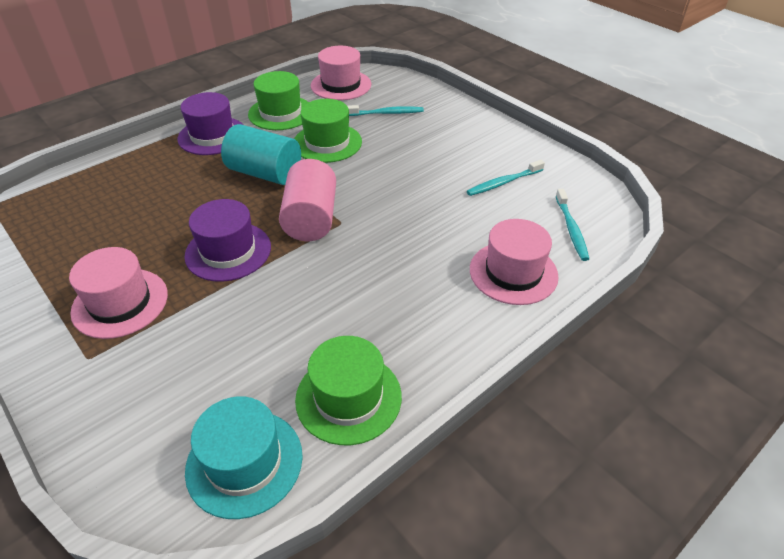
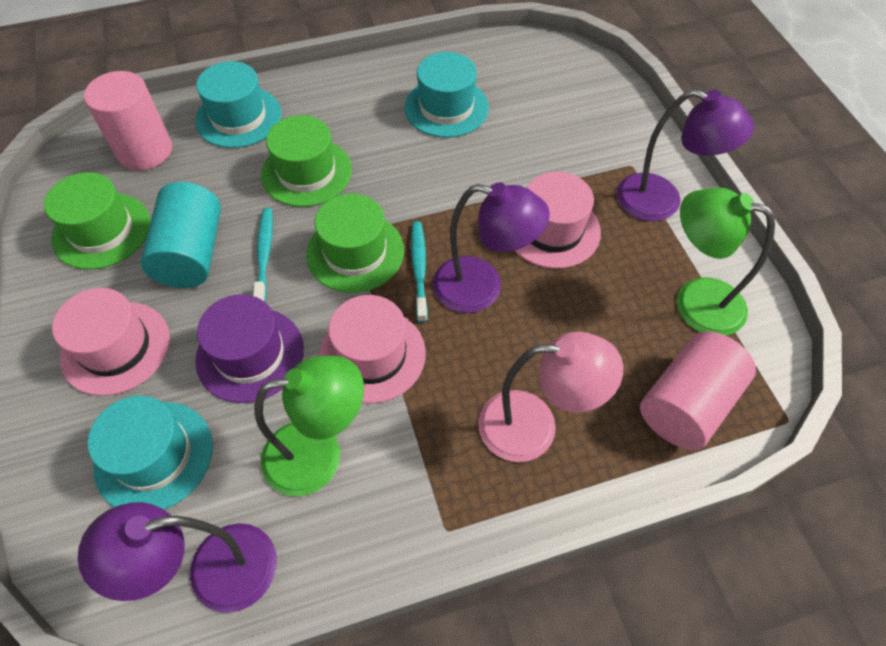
green lamp: none = 0 -> [254,356,364,496] [677,188,775,336] = 2
pink cylinder: [279,159,336,241] = 1 -> [84,71,172,170] [640,331,756,450] = 2
pink lamp: none = 0 -> [478,332,623,462] = 1
purple hat: [177,92,244,155] [184,199,271,282] = 2 -> [195,294,304,403] = 1
purple lamp: none = 0 -> [78,502,277,613] [433,182,550,313] [617,89,754,221] = 3
turquoise hat: [185,396,303,519] = 1 -> [88,396,213,510] [195,61,282,148] [404,52,489,138] = 3
turquoise toothbrush: [347,105,424,116] [467,160,545,196] [556,189,589,261] = 3 -> [253,208,273,302] [411,221,428,323] = 2

